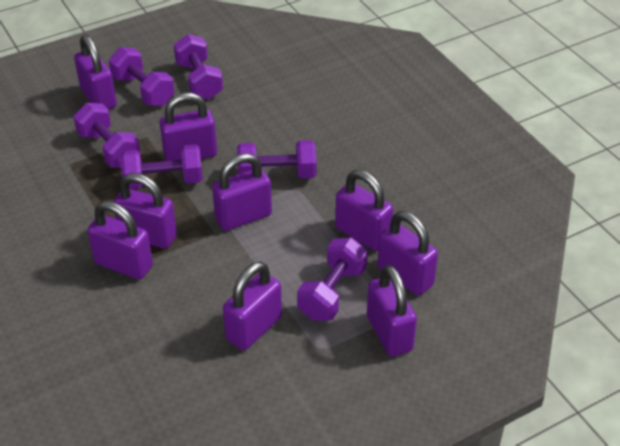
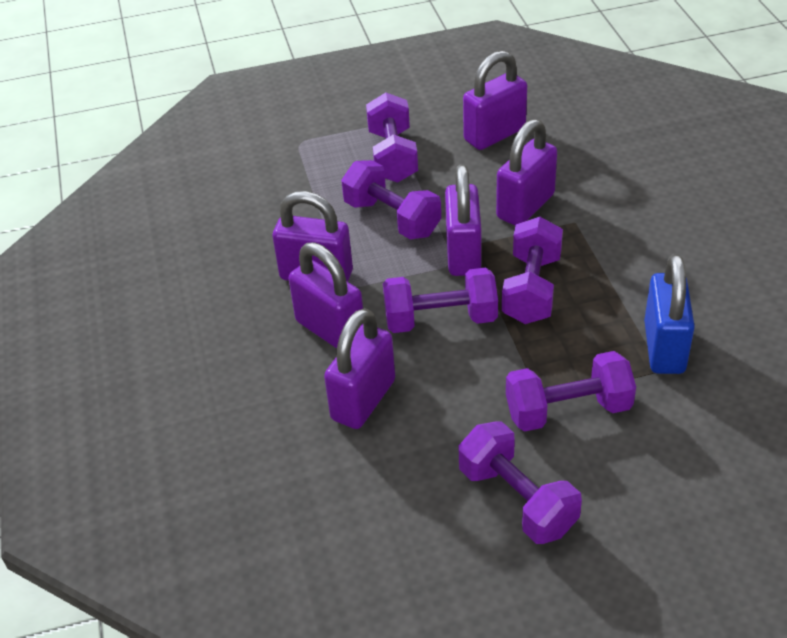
blue padlock: none = 0 -> [644,254,695,374] = 1
purple padlock: [74,35,117,110] [87,201,153,280] [114,173,177,249] [160,93,217,161] [212,153,272,231] [223,262,282,350] [335,170,393,251] [367,265,417,357] [377,211,438,296] = 9 -> [272,191,353,282] [288,242,363,349] [324,308,395,429] [445,164,482,276] [463,50,527,150] [496,119,557,226] = 6

